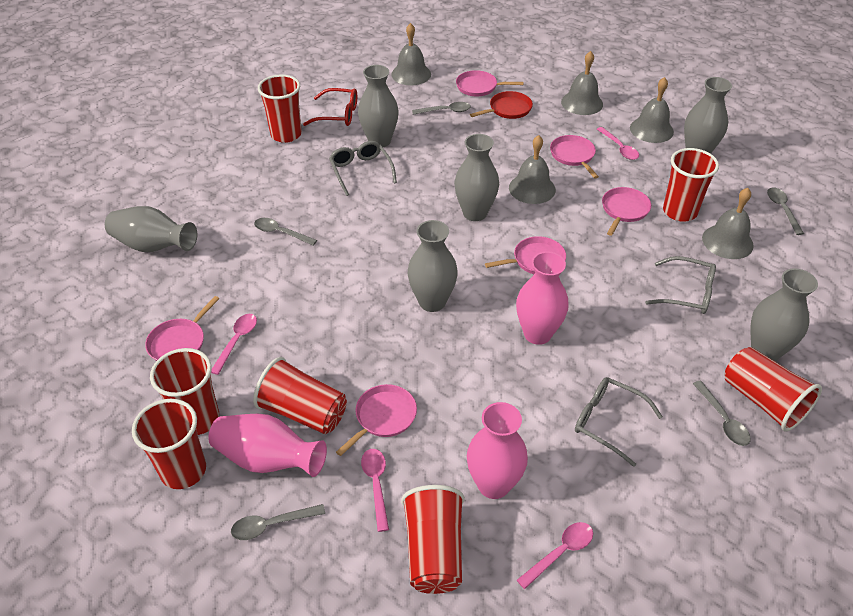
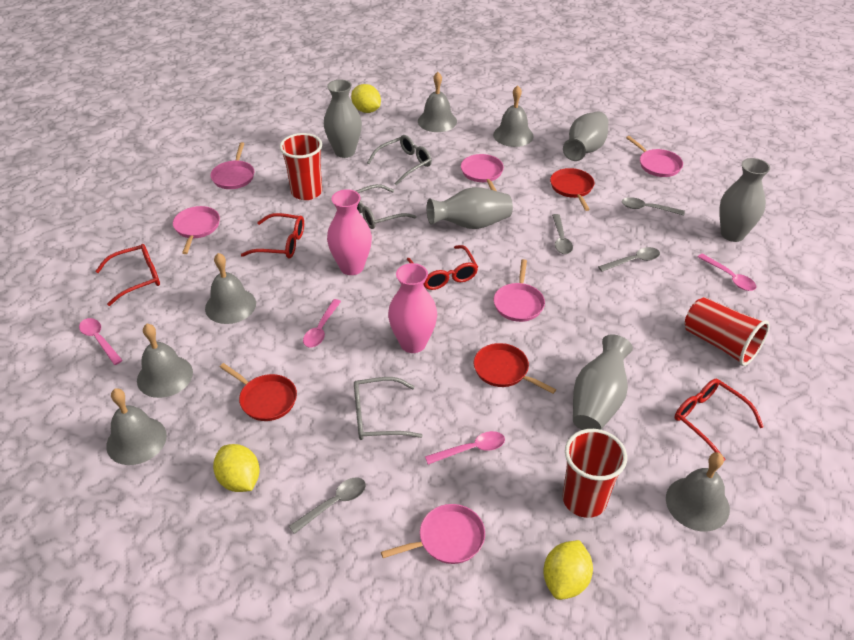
grey bell: [391,23,431,86] [509,135,556,204] [561,51,603,115] [630,77,674,143] [702,188,754,259] = 5 -> [106,388,167,465] [137,324,193,398] [205,253,256,324] [418,72,457,132] [493,85,534,147] [666,452,730,532] = 6
grey spoon: [231,504,325,540] [254,218,317,246] [412,102,471,115] [693,380,751,446] [767,187,804,235] = 5 -> [289,478,366,534] [552,214,573,254] [598,247,660,272] [622,197,685,216] = 4
grey vase: [105,206,197,252] [358,65,399,147] [408,220,458,312] [454,134,499,221] [684,77,732,154] [750,268,818,361] = 6 -> [324,79,362,158] [427,187,513,229] [563,112,608,161] [573,334,633,430] [719,158,770,242] = 5
pink vase: [208,414,327,477] [467,402,528,499] [516,251,568,345] = 3 -> [327,189,372,275] [388,263,437,353] = 2
red cup: [132,399,206,489] [150,348,219,435] [253,357,347,434] [258,74,302,143] [401,485,465,594] [663,148,719,222] [725,347,822,431] = 7 -> [280,133,322,200] [563,429,627,518] [685,297,770,366] = 3
red glasses: [303,88,357,126] = 1 -> [95,244,160,306] [241,213,304,258] [407,245,478,290] [675,379,764,461] = 4
red pan: [470,91,533,119] = 1 -> [220,363,297,421] [474,343,556,394] [550,168,594,211] = 3
yellow lemon: none = 0 -> [213,444,260,492] [351,84,381,113] [544,540,593,600] = 3

